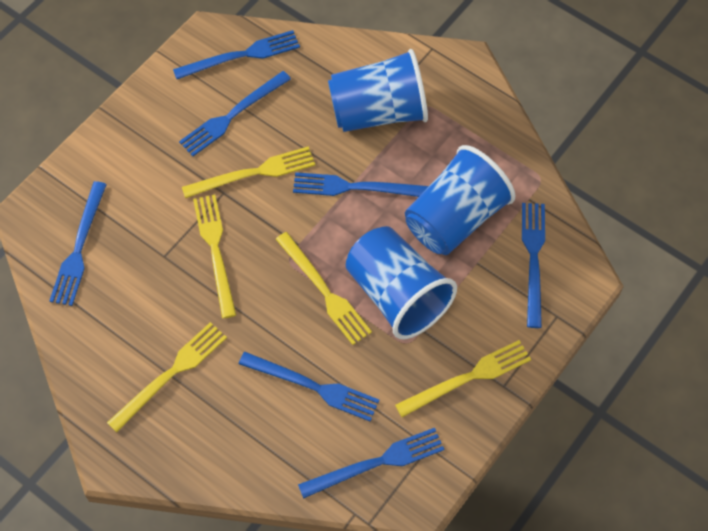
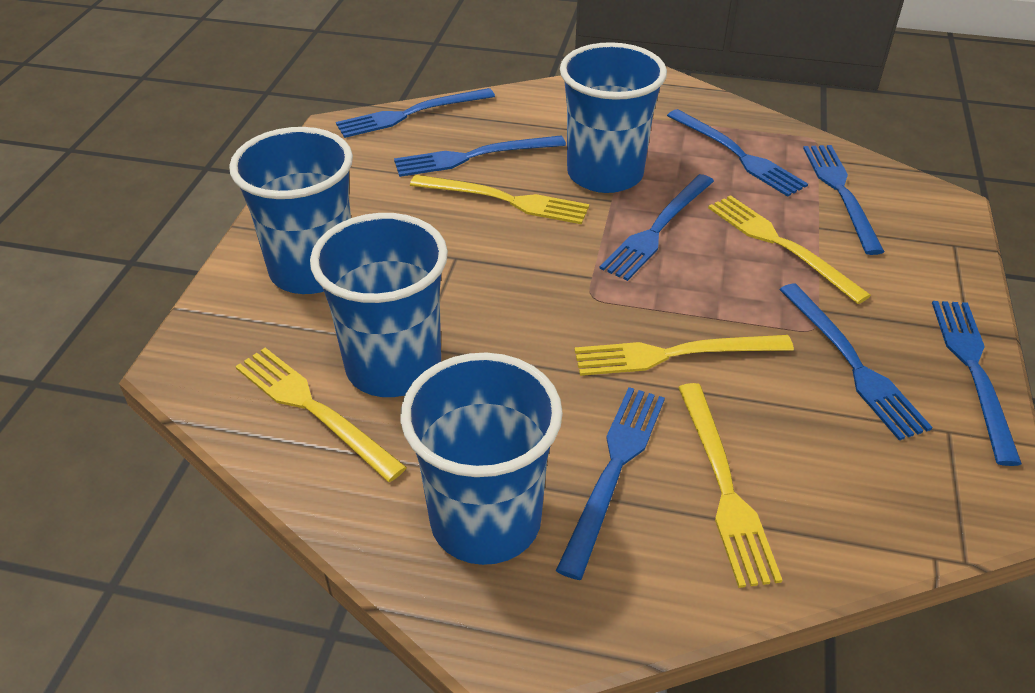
blue cup: [328,49,428,132] [346,226,457,339] [405,145,515,255] = 3 -> [229,127,353,294] [310,213,448,397] [400,353,563,565] [560,42,667,193] = 4
blue fork: [49,181,107,306] [173,30,300,79] [179,71,291,156] [239,352,380,421] [293,172,429,197] [298,428,444,499] [522,203,545,328] = 7 -> [336,88,495,138] [394,135,566,177] [556,387,665,580] [599,174,714,281] [667,109,808,197] [779,283,933,440] [803,145,884,255] [932,301,1022,466] = 8

